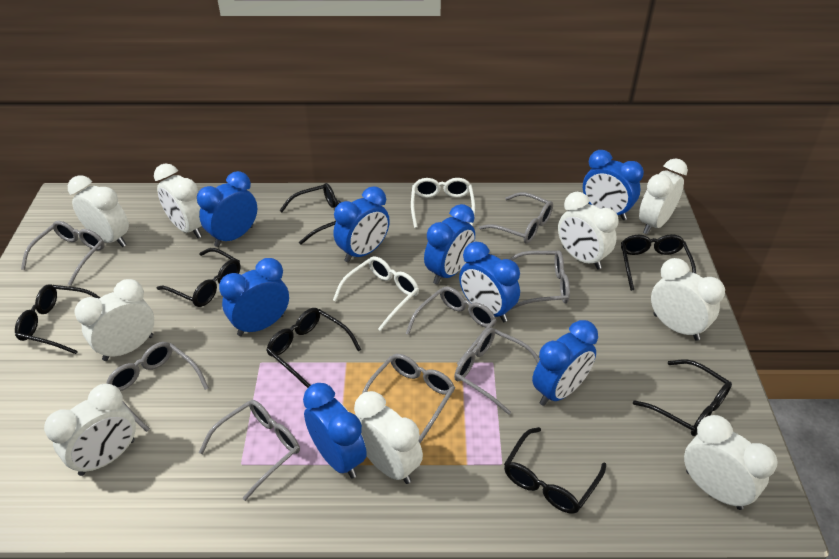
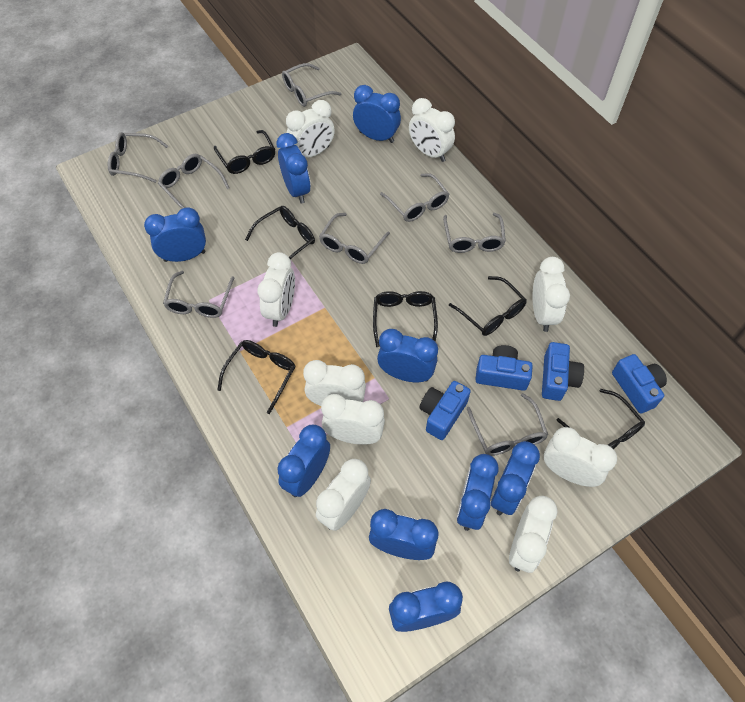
black glasses: [15,284,100,354] [157,248,241,307] [266,308,361,388] [279,183,341,245] [504,427,606,514] [621,234,696,291] [633,359,732,436] = 7 -> [214,130,275,174] [217,340,295,414] [245,206,315,259] [373,291,438,347] [449,276,527,336] [556,389,645,449] = 6
blue camera: none = 0 -> [419,381,471,440] [475,345,533,391] [542,342,584,401] [612,354,667,413] = 4
blue clock: [197,171,257,247] [219,258,289,336] [303,383,367,478] [333,186,390,263] [424,204,475,285] [459,242,520,322] [532,320,598,406] [583,150,644,220] = 8 -> [144,207,206,262] [276,133,311,203] [277,424,330,497] [353,85,401,143] [369,509,439,560] [377,329,438,382] [389,581,463,632] [457,454,499,531] [491,441,540,515] = 9
white glasses: [333,256,419,331] [411,178,475,228] = 2 -> none = 0

